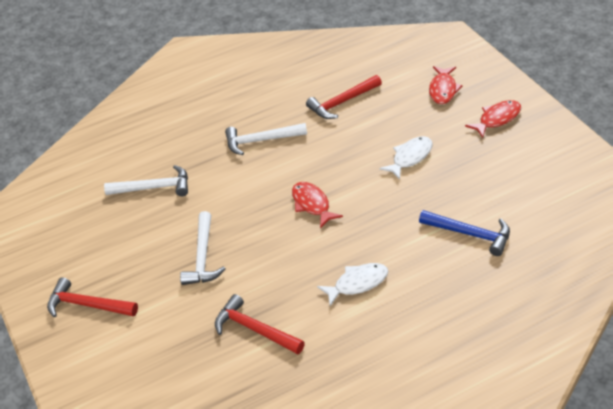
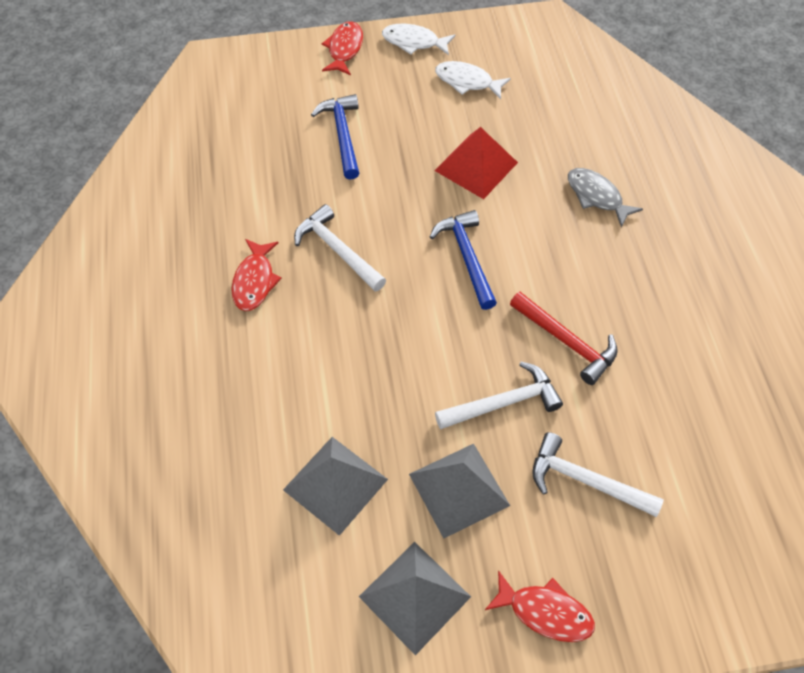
blue hammer: [419,210,510,256] = 1 -> [311,94,359,180] [430,210,497,310] = 2
grey fish: none = 0 -> [568,168,643,228] = 1
grey pyramid: none = 0 -> [283,437,388,536] [359,542,471,655] [409,444,510,538] = 3
red hammer: [47,277,138,317] [215,294,305,354] [306,75,382,119] = 3 -> [510,292,618,385] = 1
red pyramid: none = 0 -> [434,127,518,199] = 1

